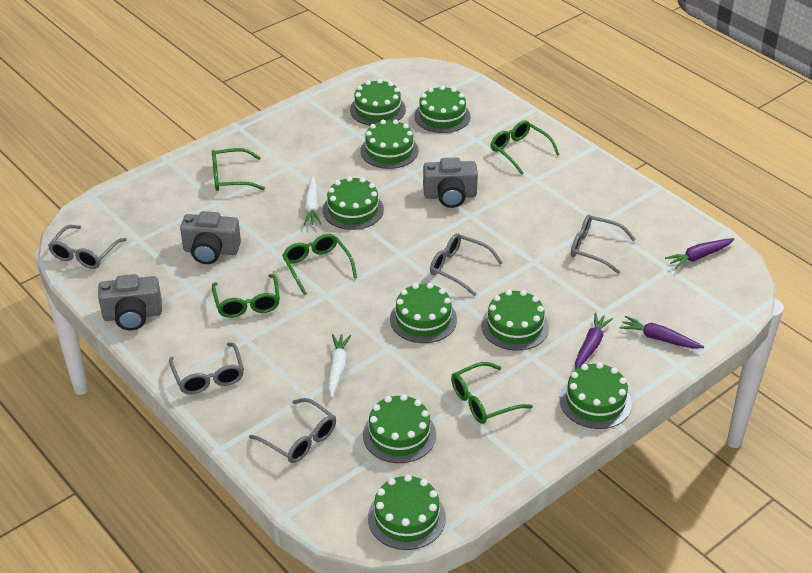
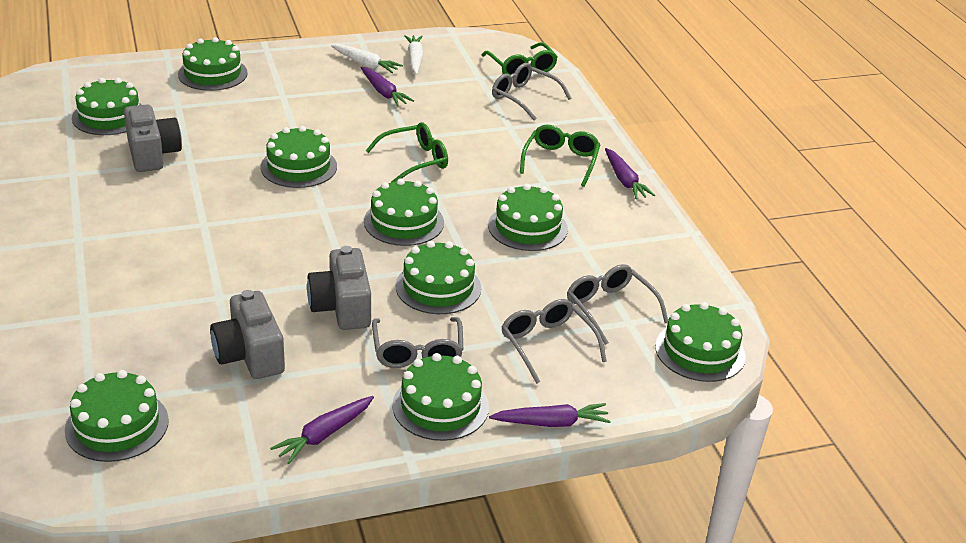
green glasses: [212,148,265,191] [212,274,280,318] [282,234,357,295] [451,362,533,424] [490,120,560,175] = 5 -> [365,122,448,182] [481,42,558,75] [520,125,601,187] = 3
grey glasses: [48,225,127,269] [169,343,244,394] [249,398,336,463] [430,233,503,296] [571,214,636,274] = 5 -> [372,317,463,368] [492,63,572,121] [501,299,607,384] [567,264,668,345] = 4
purple carrot: [575,313,613,370] [620,316,704,349] [665,238,734,269] = 3 -> [270,396,374,464] [361,67,414,106] [489,403,611,427] [605,148,655,199] = 4

